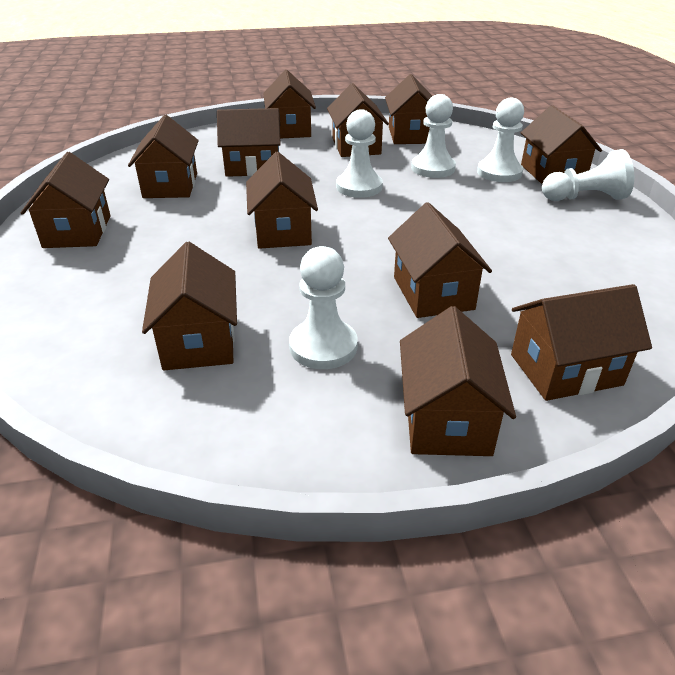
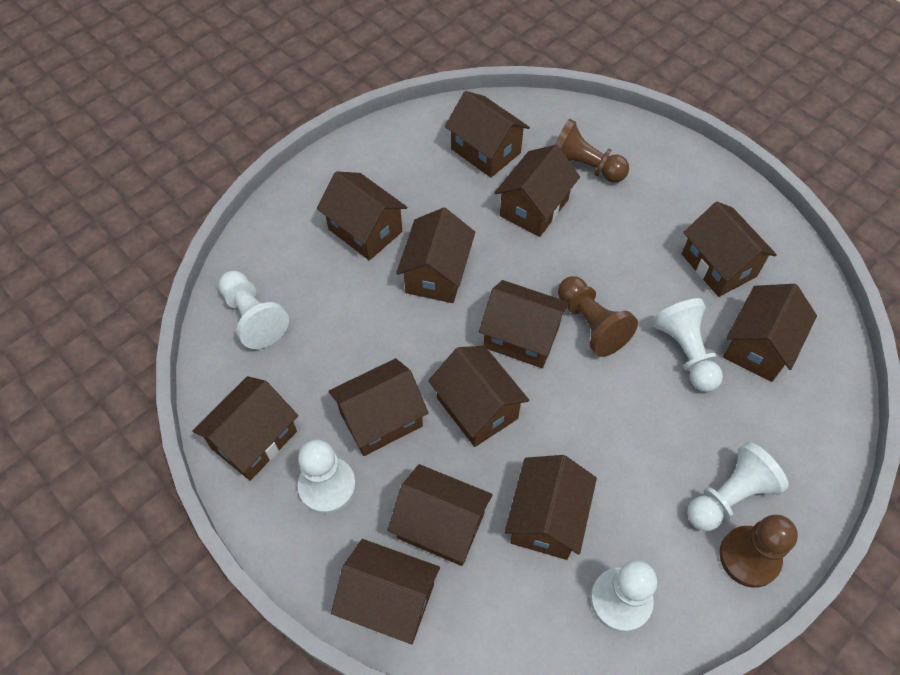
brown house: [21,152,111,248] [128,115,199,198] [142,241,237,370] [217,108,281,177] [246,152,318,249] [263,70,316,139] [327,83,389,157] [385,74,432,144] [388,202,492,318] [400,306,516,456] [511,284,652,401] [521,105,602,184] = 12 -> [192,376,298,481] [317,171,407,260] [329,358,428,456] [331,539,440,644] [387,464,493,566] [396,208,475,303] [428,346,529,447] [445,91,530,178] [479,280,569,368] [494,145,580,237] [505,455,597,560] [682,202,777,297] [723,284,817,382] = 13
brown pawn: none = 0 -> [554,118,629,183] [558,276,638,357] [720,515,798,588] = 3

